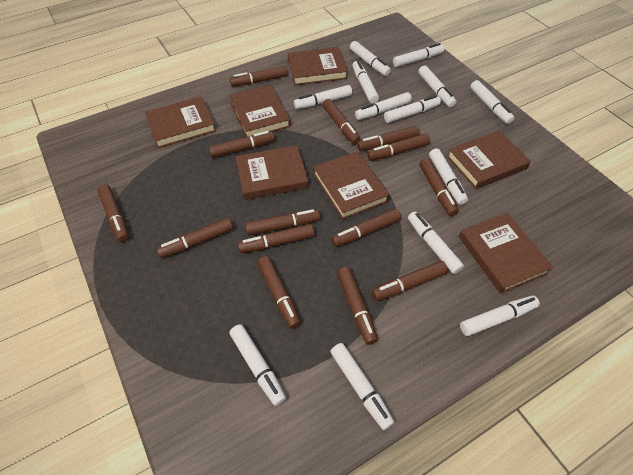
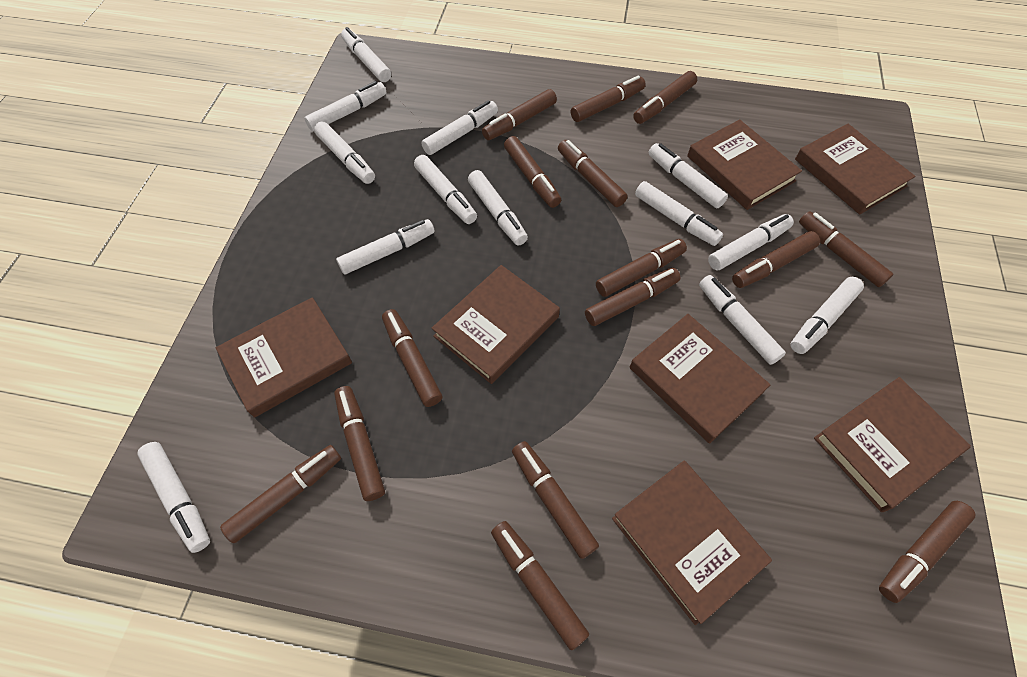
brown marker: [97,184,129,242] [157,218,233,258] [209,131,275,158] [230,66,288,87] [238,224,314,253] [245,209,320,235] [257,256,301,329] [322,99,361,145] [331,209,401,247] [337,267,378,345] [357,126,420,151] [367,134,430,161] [372,261,448,301] [419,158,459,216] = 14 -> [220,445,341,543] [334,386,385,501] [382,309,442,407] [482,89,557,140] [491,521,589,650] [504,136,561,208] [512,441,599,559] [558,140,628,207] [571,75,646,122] [585,268,681,326] [596,239,687,297] [633,71,697,124] [732,231,820,288] [799,211,893,287] [879,501,975,603] = 15

